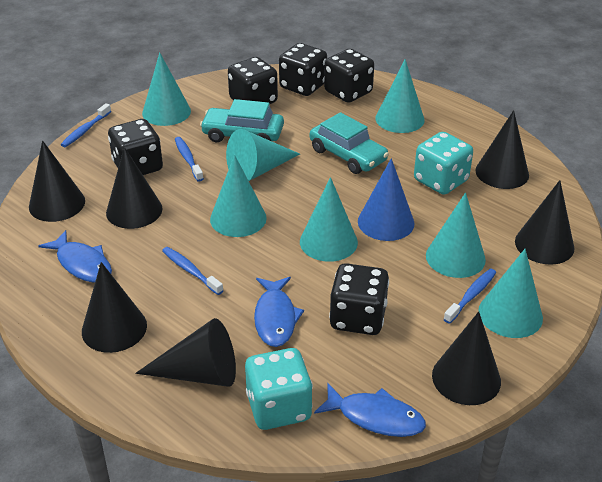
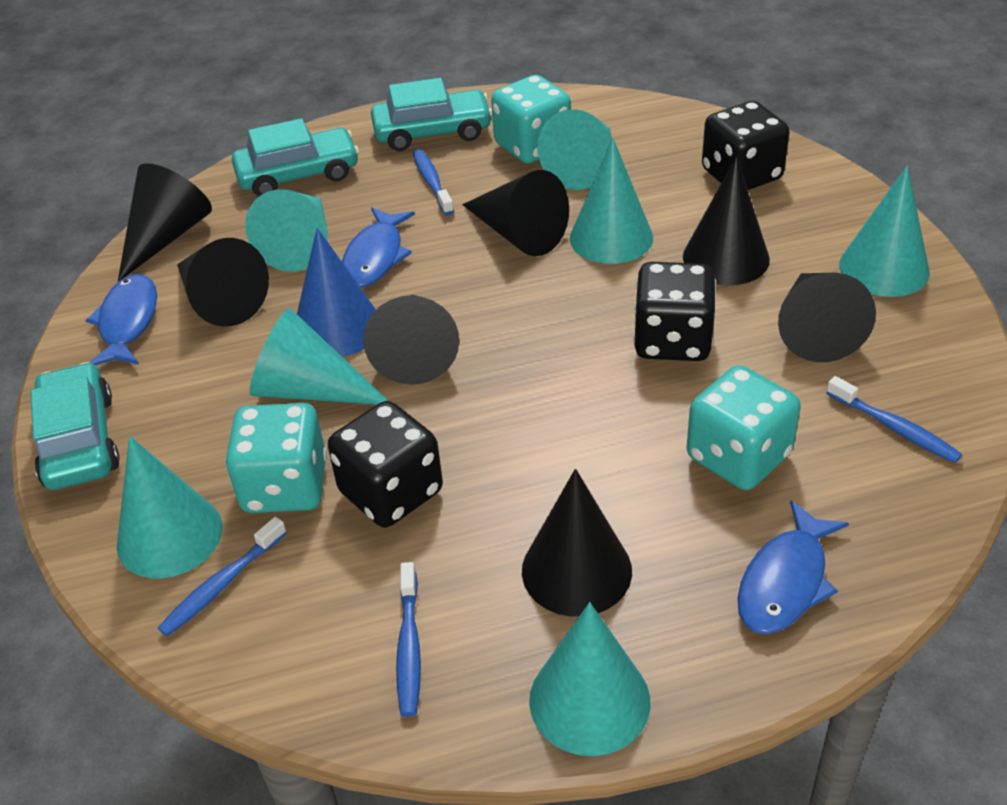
black dice: [108,119,163,175] [228,57,278,104] [279,43,327,96] [324,49,374,103] [329,263,389,335] = 5 -> [328,401,443,528] [633,262,716,361] [702,101,790,190] = 3
turquoise car: [200,99,284,142] [310,112,389,174] = 2 -> [30,362,120,490] [232,118,359,196] [371,78,492,151] = 3
turquoise dice: [245,348,313,430] [414,132,473,195] = 2 -> [225,403,327,513] [491,75,571,164] [687,365,801,490] = 3

